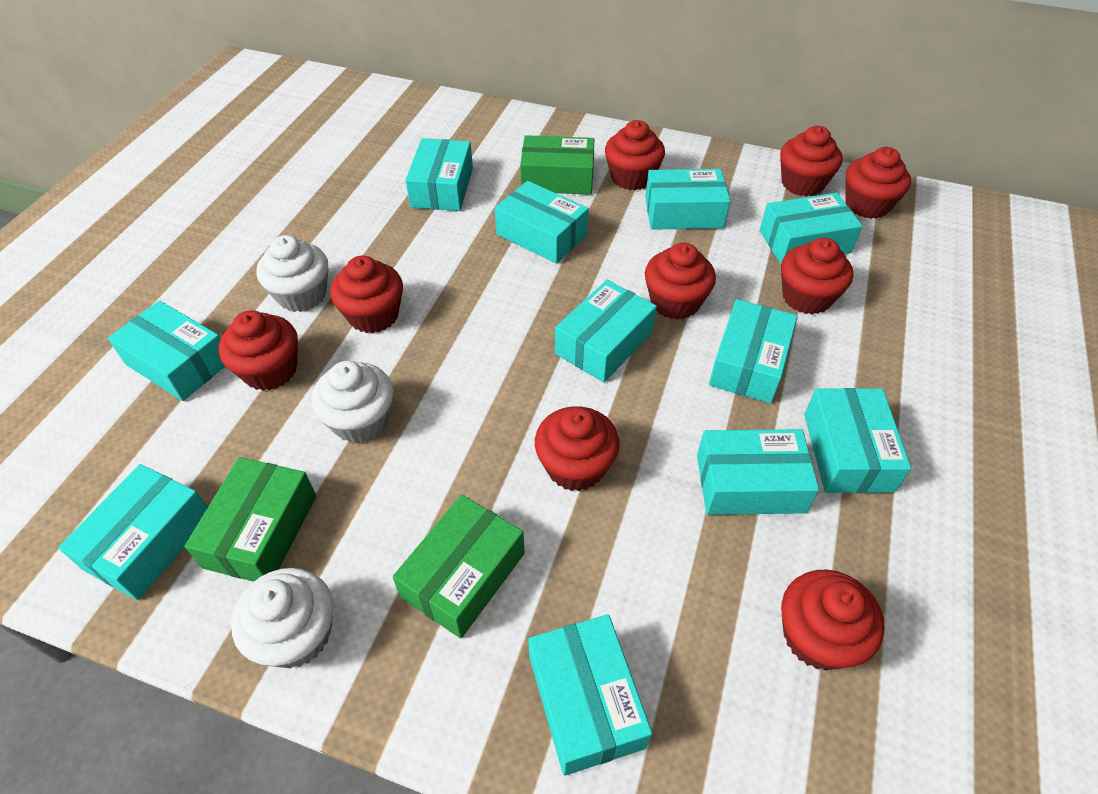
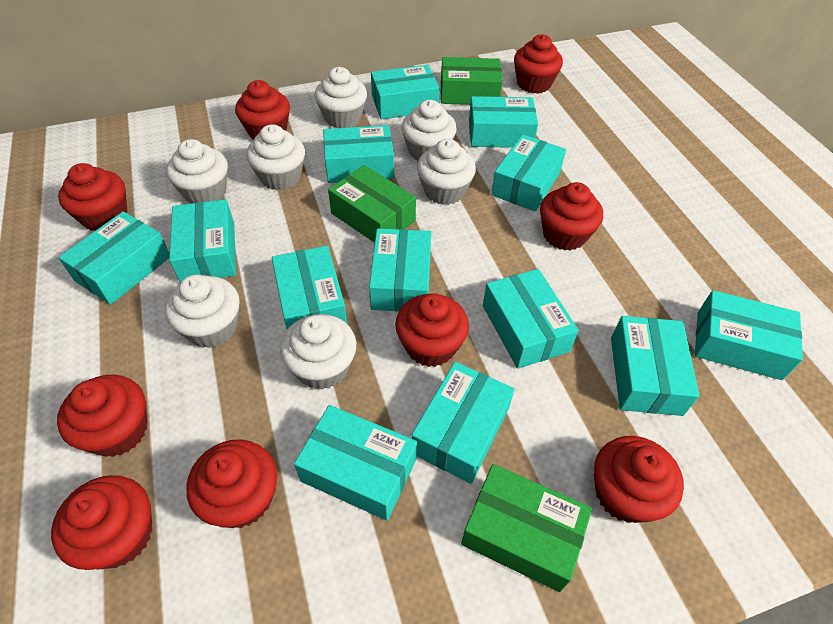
turquoise box: [58,464,208,600] [108,300,226,401] [405,138,473,211] [495,181,589,264] [528,614,652,776] [555,280,657,382] [645,169,730,230] [697,429,819,515] [709,299,798,403] [760,193,863,264] [804,388,911,493] = 11 -> [58,212,170,305] [169,199,236,283] [272,246,347,329] [294,405,417,521] [323,125,394,183] [369,228,431,312] [371,65,439,119] [411,362,515,484] [469,96,538,148] [483,269,579,369] [491,134,566,212] [611,316,699,416] [695,290,803,380] = 13
white cupcake: [231,568,334,668] [257,235,328,312] [311,361,394,443] = 3 -> [165,275,240,348] [166,139,228,204] [246,124,305,190] [280,314,356,390] [315,67,367,128] [401,100,457,161] [417,139,476,205] = 7

